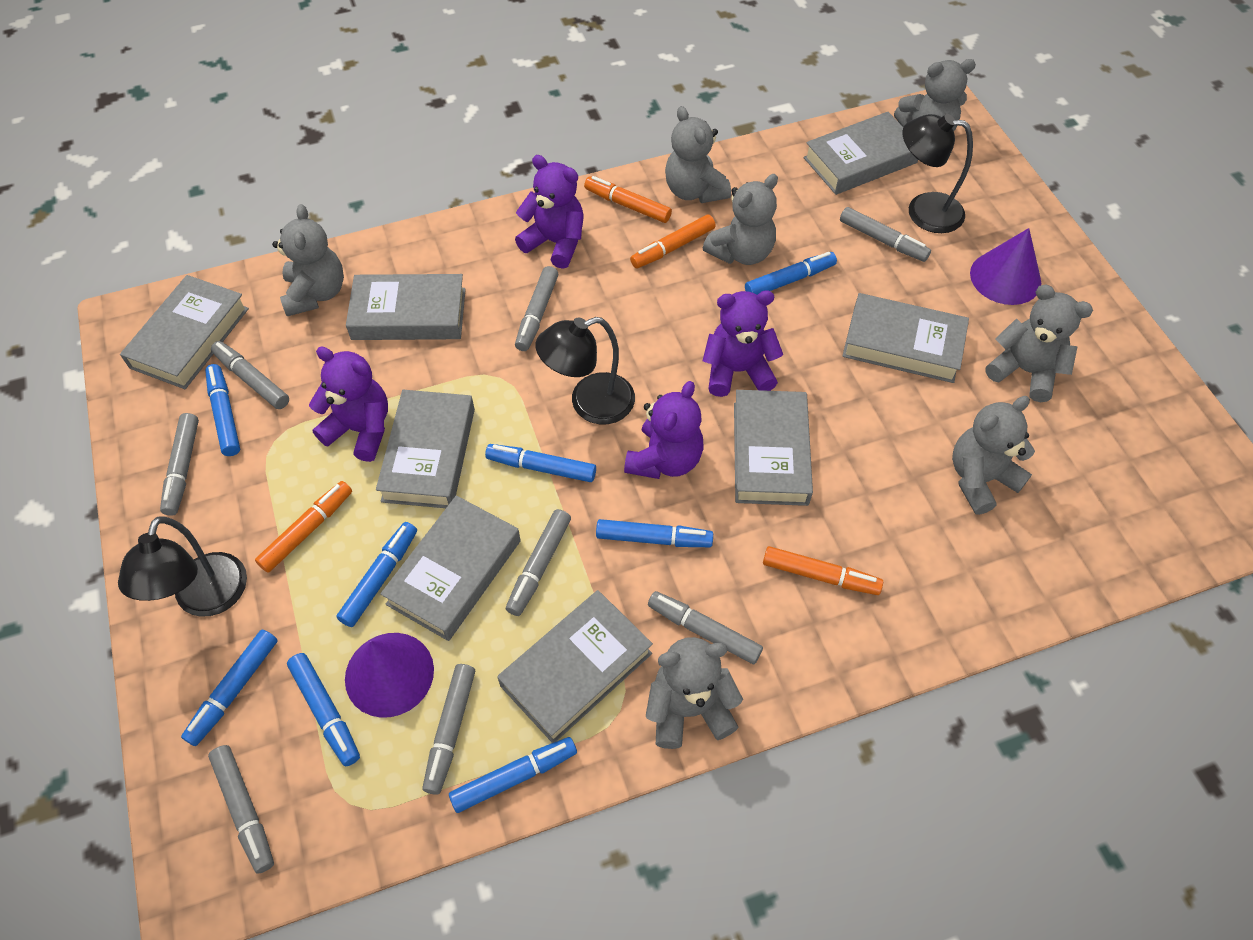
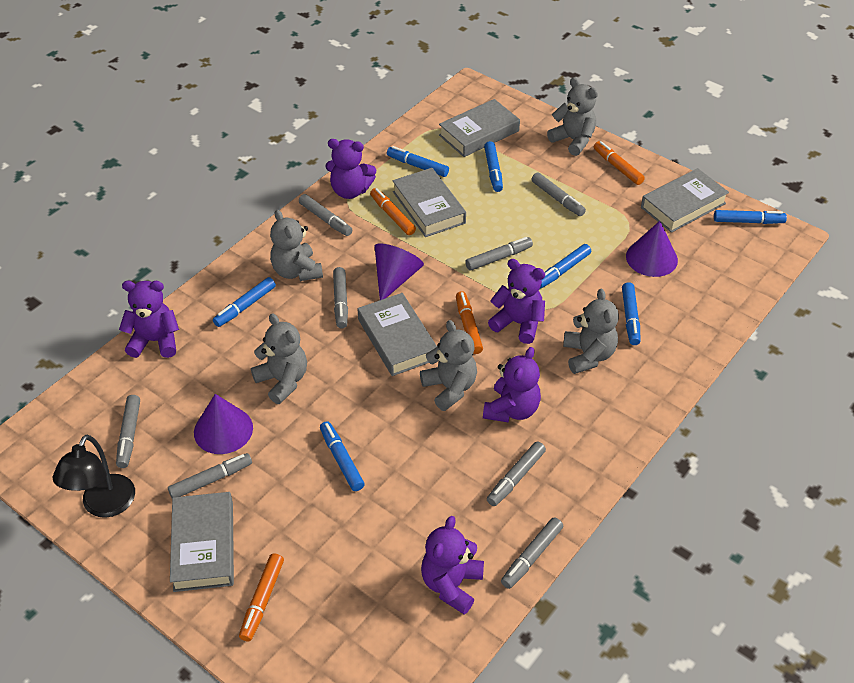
black lamp: [118,517,247,617] [535,317,635,424] [903,114,973,233] = 3 -> [53,435,135,518] = 1
blue marker: [181,629,278,746] [205,364,240,456] [287,653,360,766] [336,522,417,627] [449,737,577,813] [485,444,596,482] [596,519,713,547] [745,252,837,295] = 8 -> [213,277,276,327] [320,421,365,491] [387,146,449,177] [484,141,503,192] [540,244,591,288] [622,282,641,345] [714,210,787,224] = 7
grey book: [120,275,249,389] [346,274,466,340] [376,390,475,508] [380,496,521,641] [497,590,653,743] [734,390,813,506] [804,112,918,195] [842,293,969,383] = 8 -> [170,492,234,592] [357,293,437,376] [393,168,466,237] [439,99,520,157] [641,168,729,233] = 5
grey teddy bear: [272,204,344,316] [646,637,743,749] [665,106,731,203] [703,174,778,265] [894,59,976,131] [952,396,1035,515] [985,285,1093,402] = 7 -> [251,313,307,404] [270,210,323,281] [420,320,477,411] [547,77,598,156] [563,289,619,374] = 5
purple cone: [345,633,434,718] [970,228,1041,305] = 2 -> [194,394,253,454] [375,244,424,300] [626,221,678,277] = 3
purple teddy bear: [309,347,388,462] [515,155,583,269] [624,381,703,479] [702,290,783,397] = 4 -> [119,281,179,358] [326,139,376,199] [421,516,484,615] [483,347,541,423] [488,259,545,344] = 5

